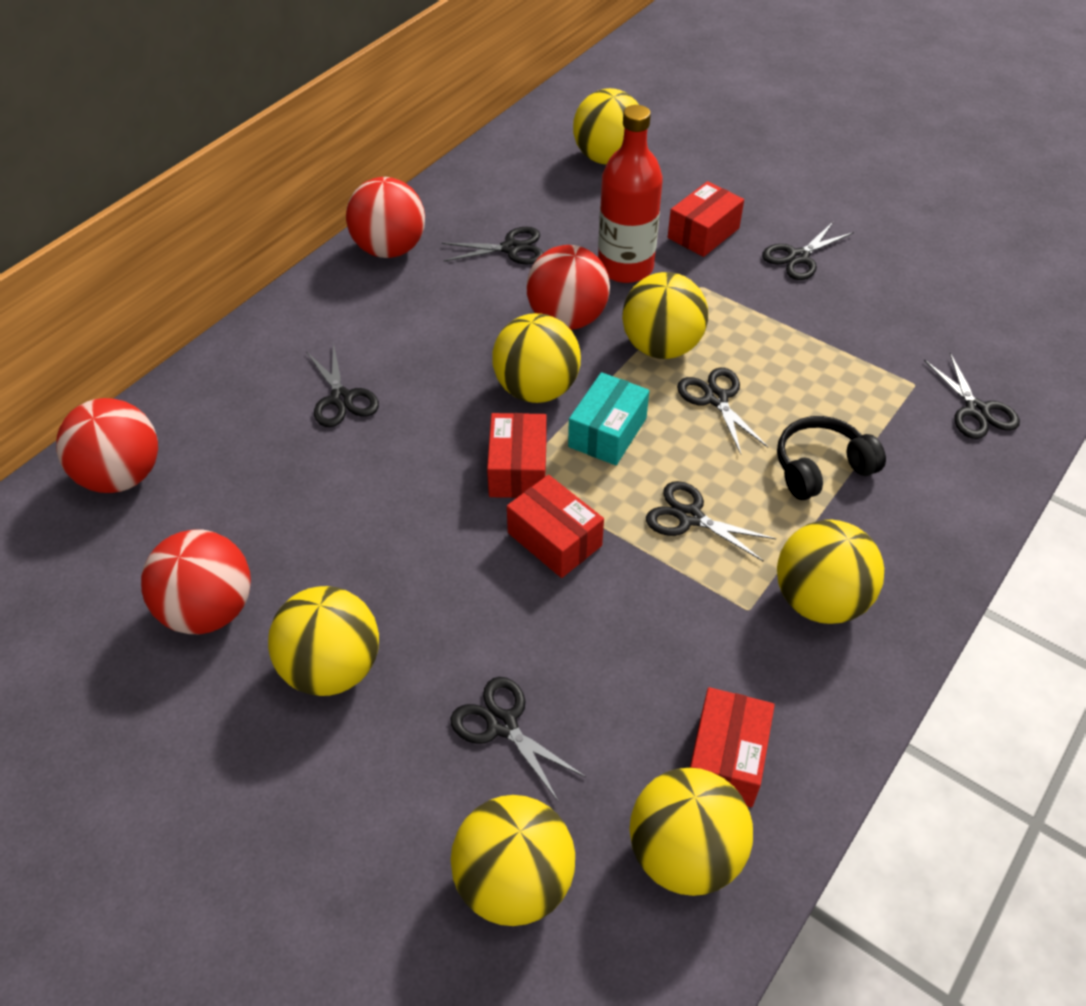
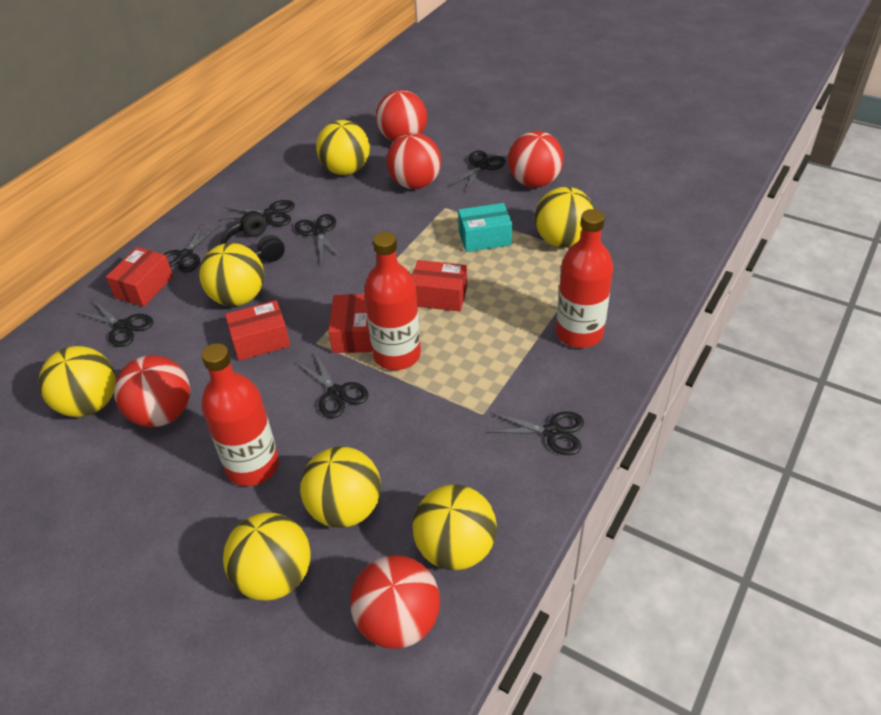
red ball: [56,398,158,493] [141,530,251,634] [346,177,425,258] [527,245,610,330] = 4 -> [114,355,190,427] [350,555,440,649] [376,90,427,142] [387,133,441,189] [508,131,564,188] = 5
red bottle: [598,105,663,283] = 1 -> [201,343,279,486] [364,232,421,370] [556,209,613,348] = 3

